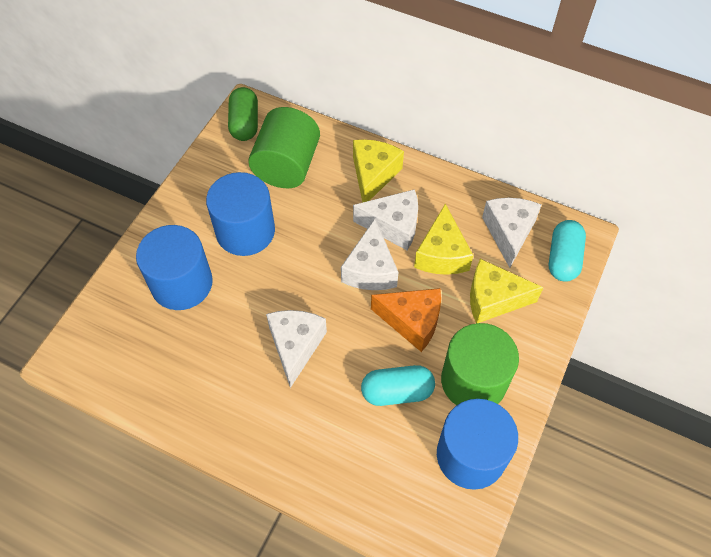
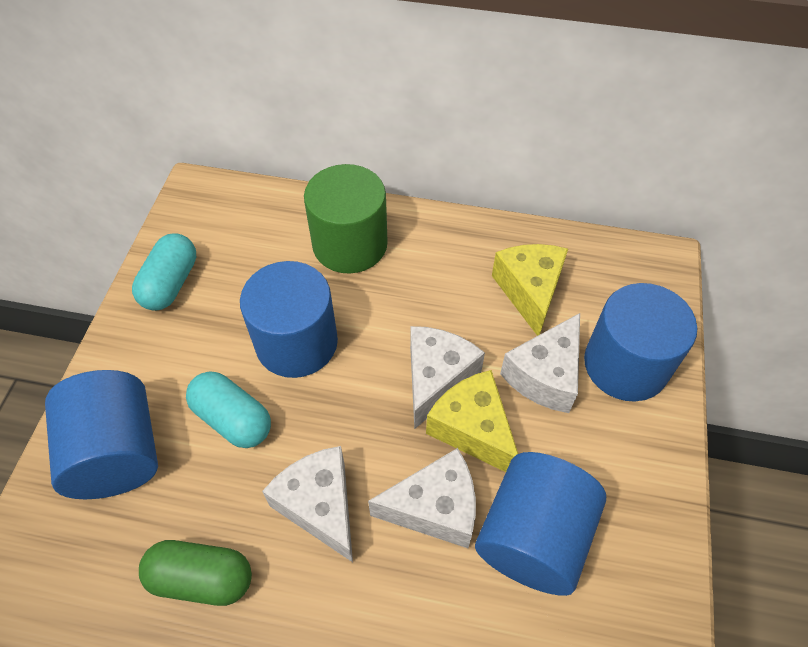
blue cylinder: [136,225,213,310] [206,172,275,256] [437,399,518,490] = 3 -> [45,370,158,499] [240,261,338,378] [475,452,606,596] [584,283,697,401] = 4
green cylinder: [248,107,320,188] [441,323,519,405] = 2 -> [304,164,388,274] = 1
orange cheese: [371,288,441,352] = 1 -> none = 0
yellow cheese: [353,139,404,203] [414,204,473,275] [470,259,544,323] = 3 -> [426,370,518,472] [492,244,568,336] = 2

